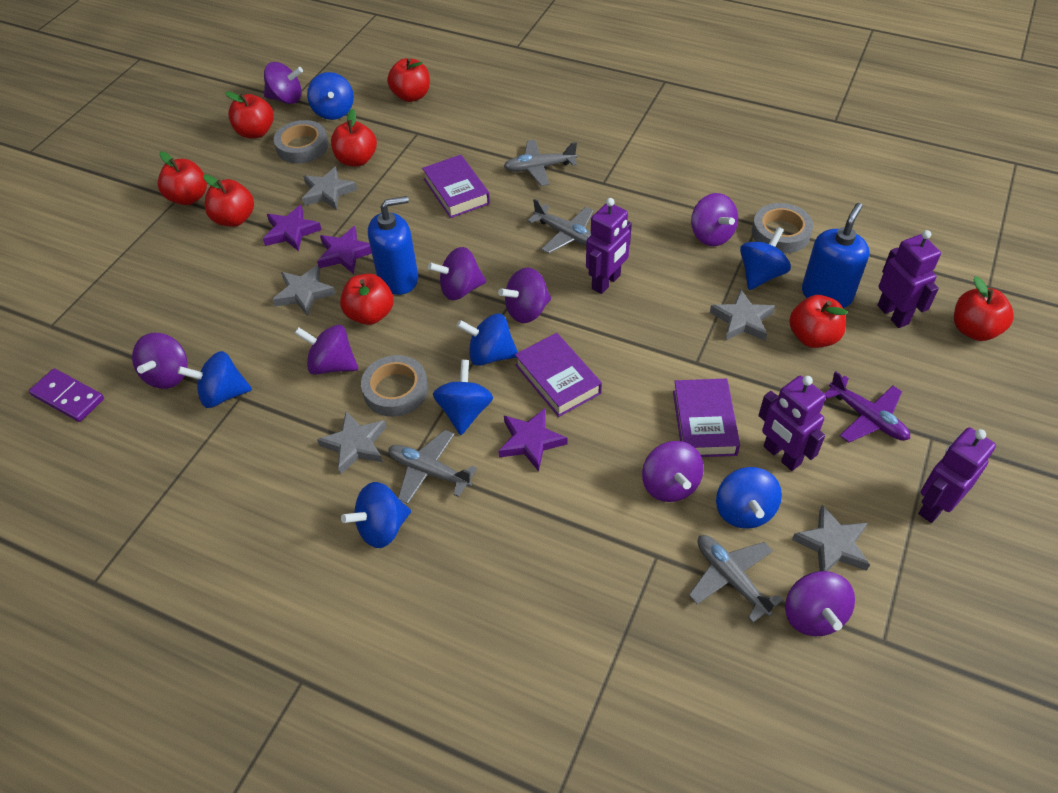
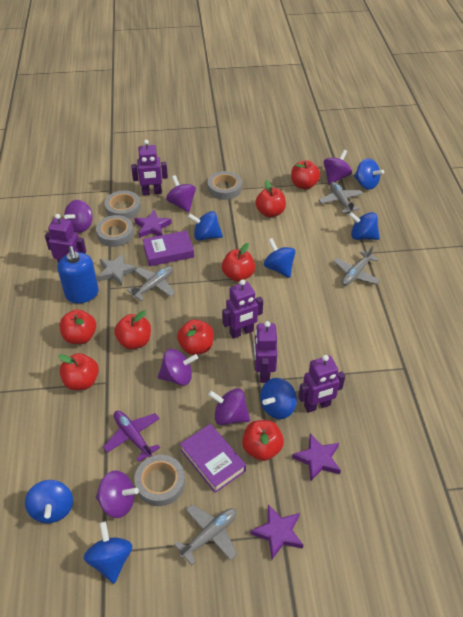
blue soap dispenser: [368,196,418,295] [802,203,870,308] = 2 -> [57,246,99,303] = 1
grey star: [272,265,336,316] [302,166,357,210] [317,411,387,475] [710,290,775,341] [792,505,870,571] = 5 -> [98,254,137,286] = 1
grey tape: [274,120,328,163] [361,355,428,417] [752,203,813,253] = 3 -> [96,215,134,247] [104,190,141,219] [134,455,185,506] [208,171,242,200] = 4
purple book: [422,155,490,218] [515,333,602,417] [673,379,740,457] = 3 -> [142,230,194,266] [180,424,246,493] = 2
purple domino: [29,368,104,422] = 1 -> none = 0
purple robot: [586,198,632,294] [758,376,826,471] [877,230,941,328] [918,428,996,523] = 4 -> [45,214,86,262] [131,140,168,195] [222,279,263,339] [254,321,277,383] [298,355,345,413] = 5
purple spinning top: [132,333,188,389] [264,62,303,104] [294,325,358,375] [428,247,486,300] [498,267,551,323] [642,441,704,502] [691,193,738,246] [785,571,855,636] = 8 -> [64,200,93,233] [96,470,139,518] [158,349,198,386] [166,175,196,212] [208,388,250,425] [324,150,352,185] = 6

